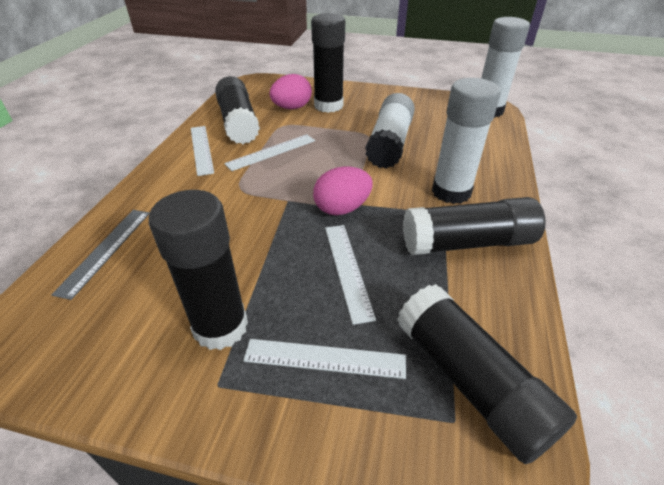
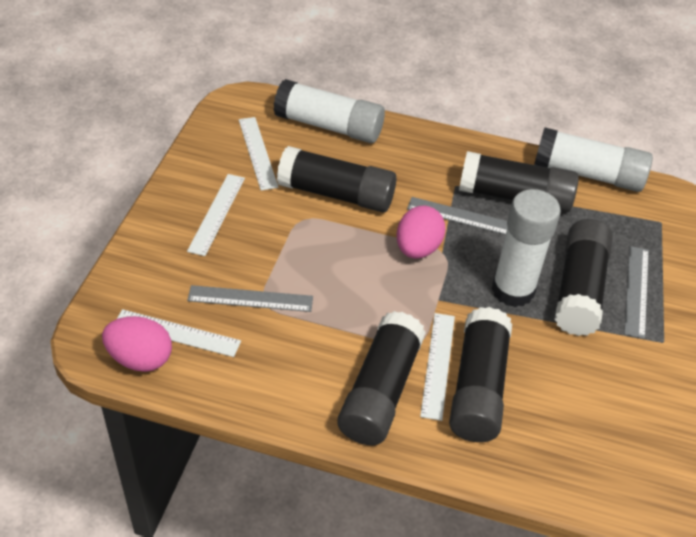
grey ruler: [52,210,150,300] = 1 -> [187,285,313,312] [407,197,508,235] [624,246,649,339] = 3

